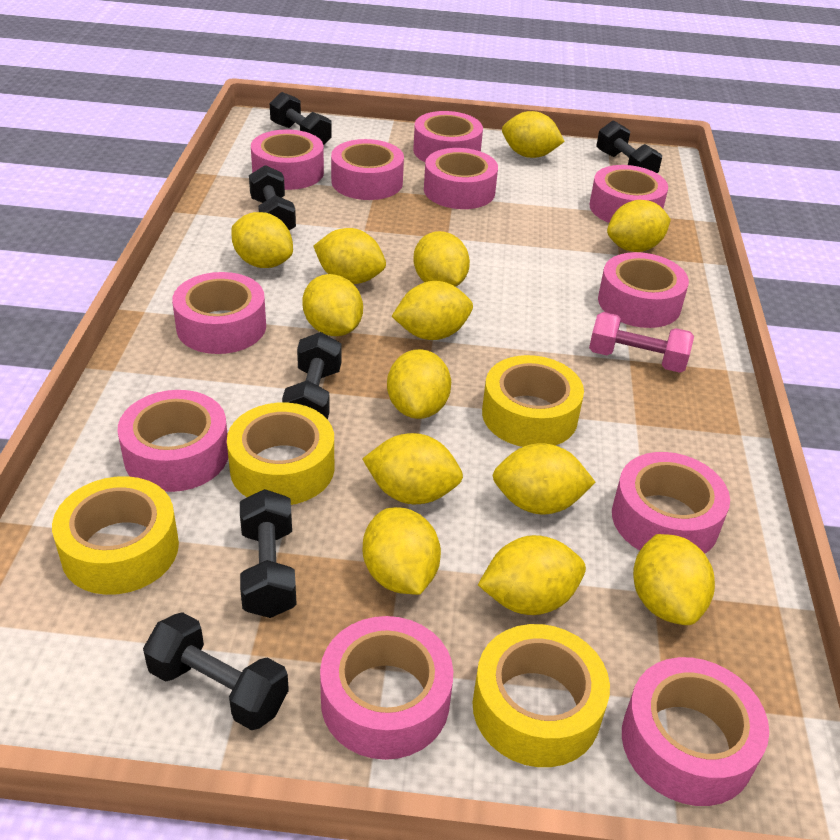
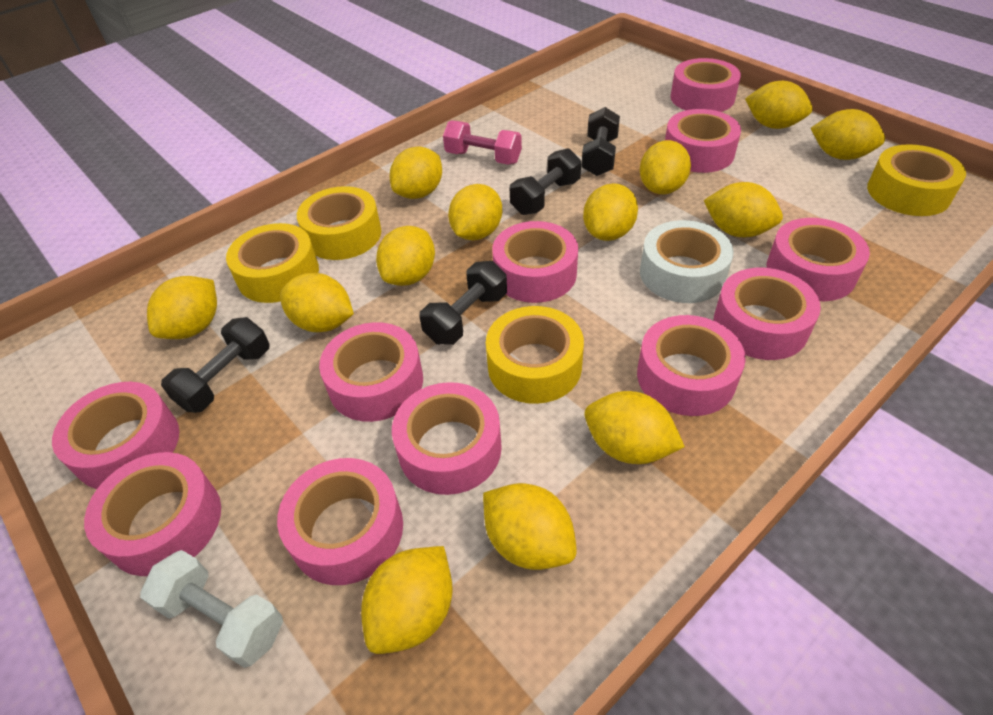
black dumbbell: [143,612,289,730] [240,489,297,618] [249,165,296,231] [270,92,332,145] [282,332,341,419] [596,120,662,173] = 6 -> [161,317,270,413] [419,261,507,345] [510,148,581,215] [581,107,620,176] = 4
white dumbbell: none = 0 -> [140,550,283,668] = 1
white tape: none = 0 -> [640,220,734,303] = 1

